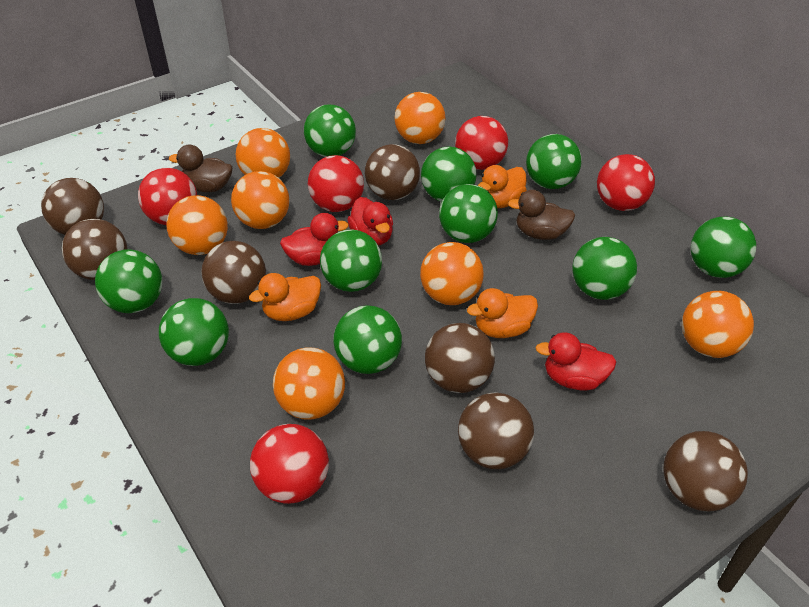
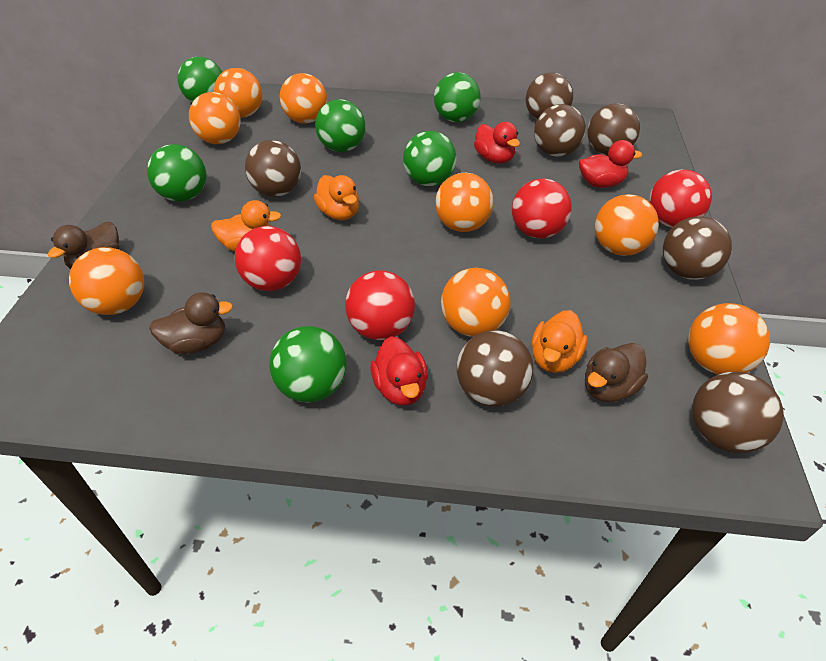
brown duck: [169,145,233,192] [508,190,575,240] = 2 -> [48,222,119,269] [149,292,233,354] [585,343,648,402] = 3
green ball: [95,249,162,313] [159,298,229,366] [304,104,356,157] [320,229,382,292] [333,305,402,374] [421,146,477,202] [439,184,498,243] [526,134,582,189] [572,237,637,300] [691,216,756,278] = 10 -> [147,144,206,201] [177,57,222,102] [269,326,347,403] [315,99,366,152] [403,131,457,186] [434,72,480,122] = 6
orange ball: [166,195,228,255] [231,171,290,229] [236,128,290,178] [273,347,345,420] [395,92,445,144] [420,242,484,305] [682,291,754,358] = 7 -> [69,247,144,315] [189,92,241,144] [214,68,262,118] [280,73,327,123] [435,173,493,232] [441,268,510,337] [595,194,659,256] [688,303,770,375] = 8
red ball: [138,168,197,225] [250,424,329,504] [308,155,364,212] [455,116,508,170] [597,154,655,211] = 5 -> [235,226,301,291] [345,270,415,340] [512,178,572,239] [649,169,712,228] = 4

